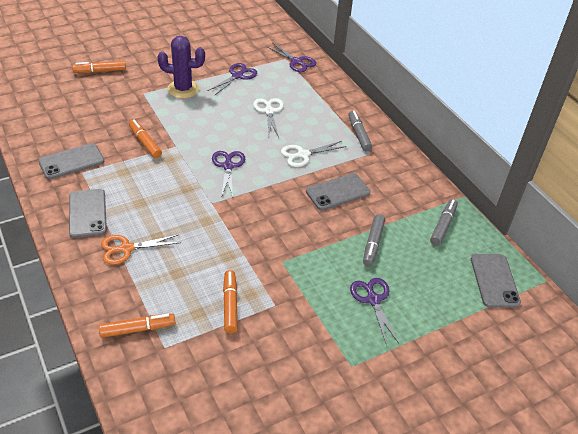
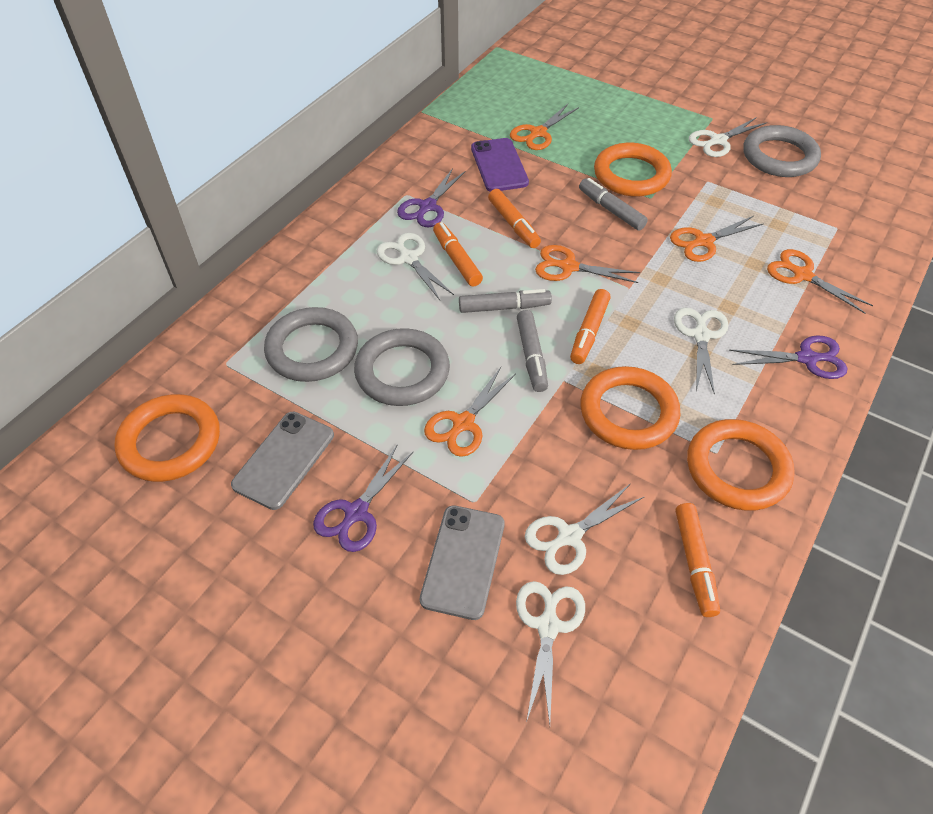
grey phone: [38,143,104,179] [69,189,107,238] [306,173,370,210] [471,254,521,308] = 4 -> [231,412,334,510] [420,505,505,620] = 2
grey ring: none = 0 -> [264,307,358,382] [354,328,450,406] [743,125,821,177] = 3
orange ring: none = 0 -> [114,394,220,482] [580,366,680,450] [594,143,672,196] [687,419,795,511] = 4
orange scissors: [101,235,181,265] = 1 -> [424,367,516,457] [510,104,579,150] [535,245,640,283] [670,216,763,262] [767,249,873,314] = 5
purple cactus: [158,36,205,98] = 1 -> none = 0
purple phone: none = 0 -> [471,138,529,192] = 1
purple scissors: [207,63,257,95] [212,151,245,198] [266,43,316,72] [350,278,399,346] = 4 -> [313,444,413,552] [397,168,466,227] [729,335,847,379] = 3
white scissors: [253,98,284,137] [281,141,347,167] = 2 -> [377,233,454,300] [516,581,585,724] [525,483,645,575] [674,307,728,395] [689,117,767,157] = 5

